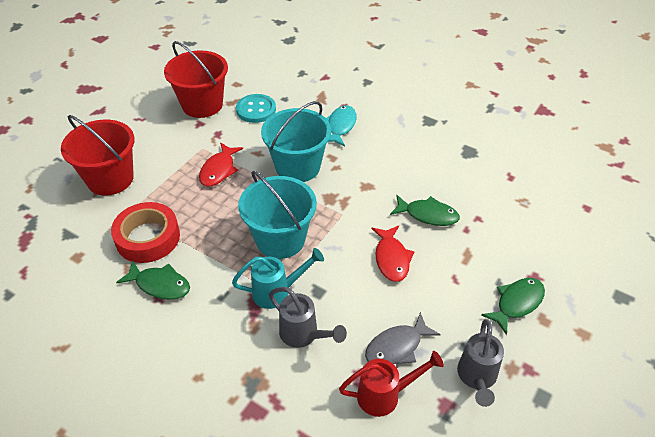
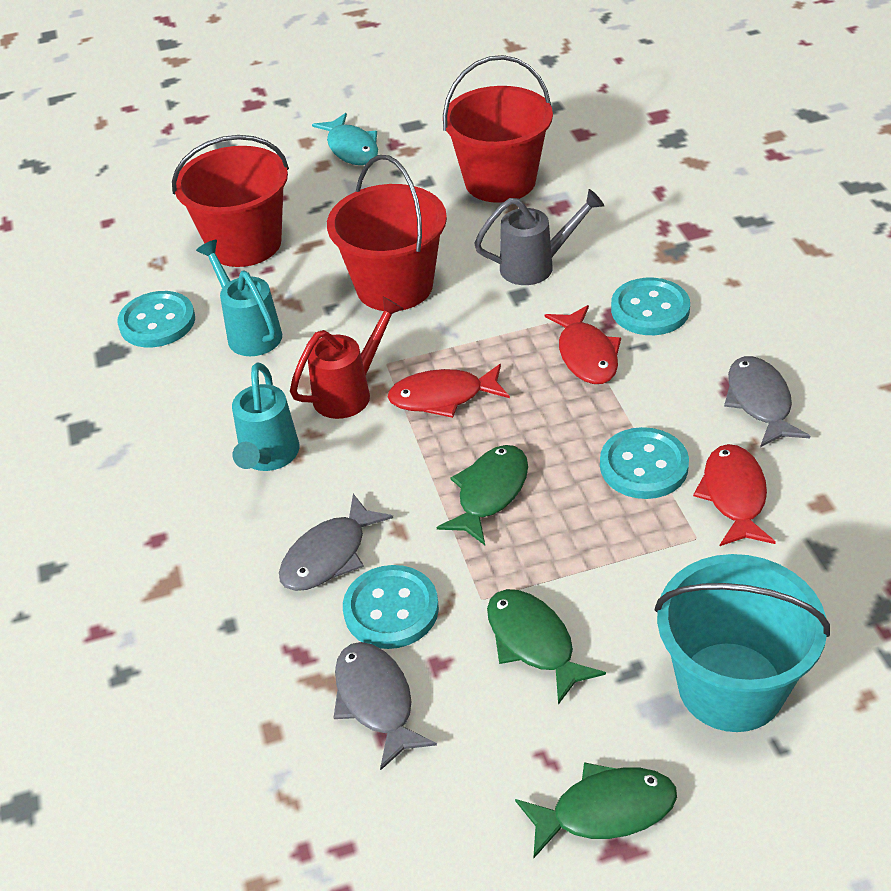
grey fish: [365,312,441,364] = 1 -> [279,494,393,591] [334,642,437,770] [724,356,810,447] = 3
grey watering can: [269,287,347,348] [457,319,504,407] = 2 -> [474,189,604,285] = 1
red bucket: [61,115,135,196] [164,41,228,118] = 2 -> [172,135,289,267] [327,155,447,311] [443,55,553,203] = 3
red fish: [199,142,243,187] [371,226,415,282] = 2 -> [387,364,510,418] [545,305,621,384] [693,444,776,546] = 3
red tape: [111,202,180,263] = 1 -> none = 0
turquoise bucket: [238,171,317,259] [261,101,331,182] = 2 -> [655,554,830,732] = 1
turquoise button: [236,94,276,123] = 1 -> [118,291,195,347] [343,565,439,649] [600,427,689,499] [611,278,690,335] = 4
turquoise watering can: [232,248,324,309] = 1 -> [196,240,282,356] [232,362,299,471] = 2

